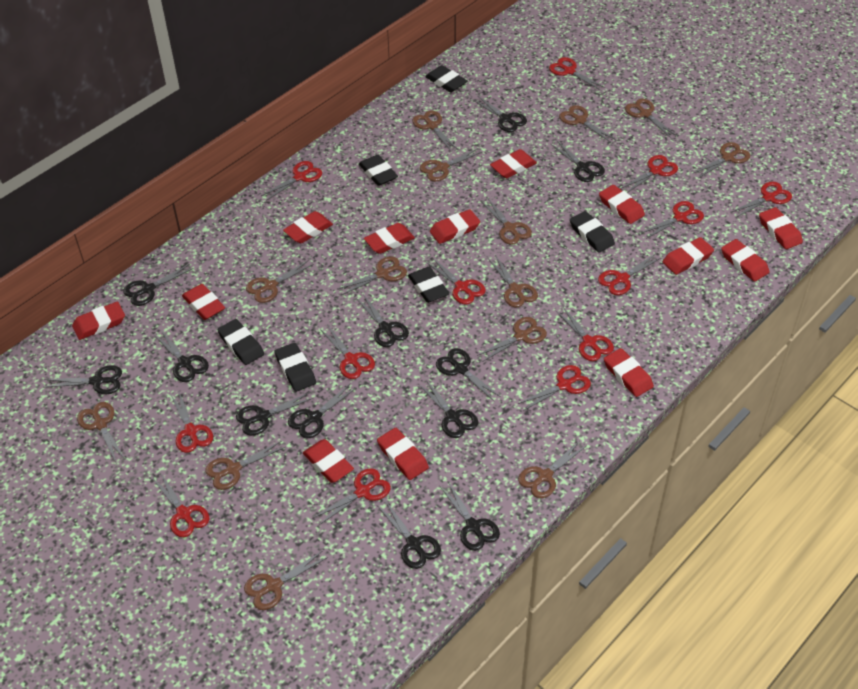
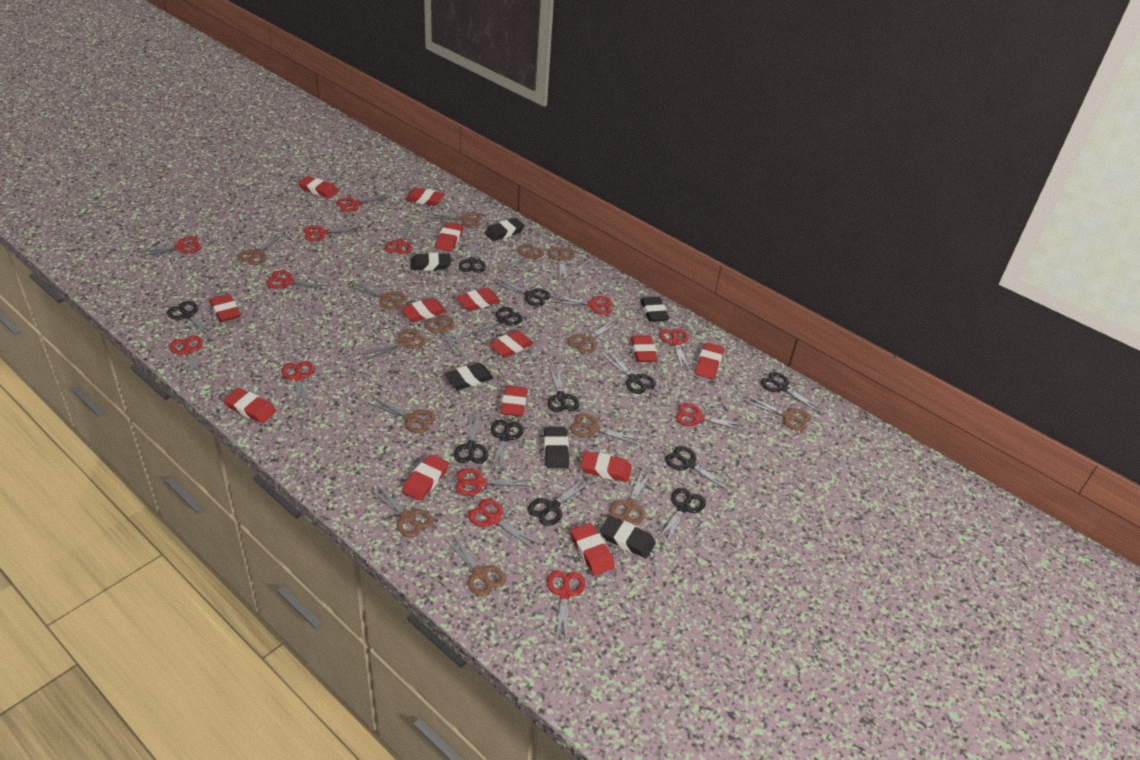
red eraser: [72,302,125,340] [182,284,225,320] [283,211,333,243] [303,439,354,483] [364,223,415,254] [377,428,429,480] [430,209,480,244] [490,149,537,178] [599,185,645,224] [604,348,654,397] [663,237,714,275] [721,239,770,282] [759,207,803,249] = 13 -> [210,294,241,322] [224,388,276,423] [298,176,338,198] [400,298,447,322] [402,454,449,501] [405,188,445,206] [435,222,463,251] [456,288,501,311] [489,330,533,357] [500,385,528,417] [570,523,615,575] [581,451,632,482] [631,336,658,362] [695,343,724,379] = 14

